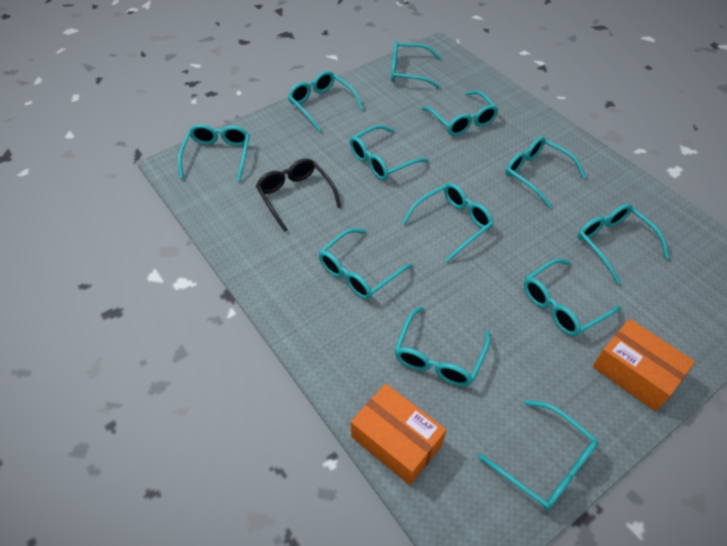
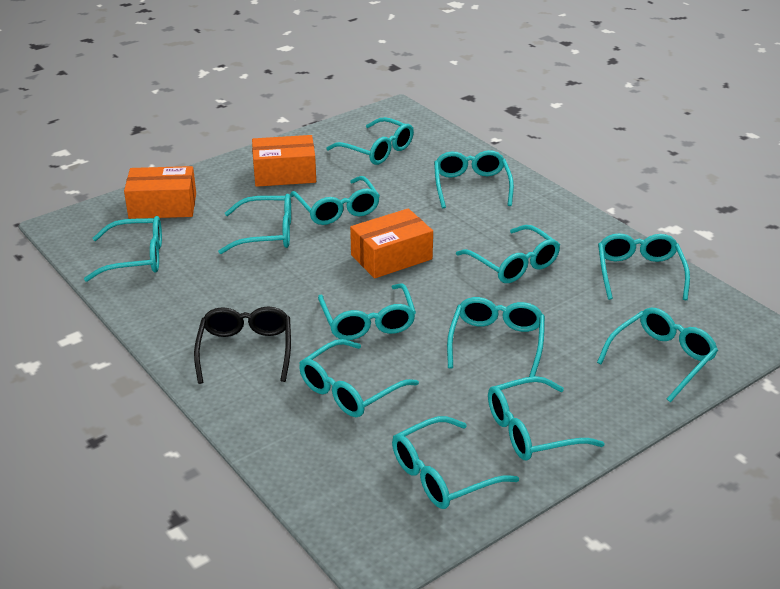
orange box: [351,384,446,485] [593,319,695,411] = 2 -> [124,166,196,219] [252,135,316,187] [350,208,433,279] = 3
turquoise glasses: [178,124,250,182] [288,71,363,132] [319,228,413,300] [350,125,429,180] [391,41,441,89] [394,307,490,386] [402,183,494,262] [421,90,499,136] [478,400,598,510] [505,137,586,208] [524,258,621,336] [577,204,669,284] = 12 -> [84,216,162,282] [218,194,291,254] [290,176,380,225] [299,339,419,417] [318,283,416,340] [326,117,414,165] [392,416,519,509] [434,150,514,208] [447,297,545,377] [456,225,560,283] [488,376,605,460] [597,308,718,402] [598,233,690,300] = 13

